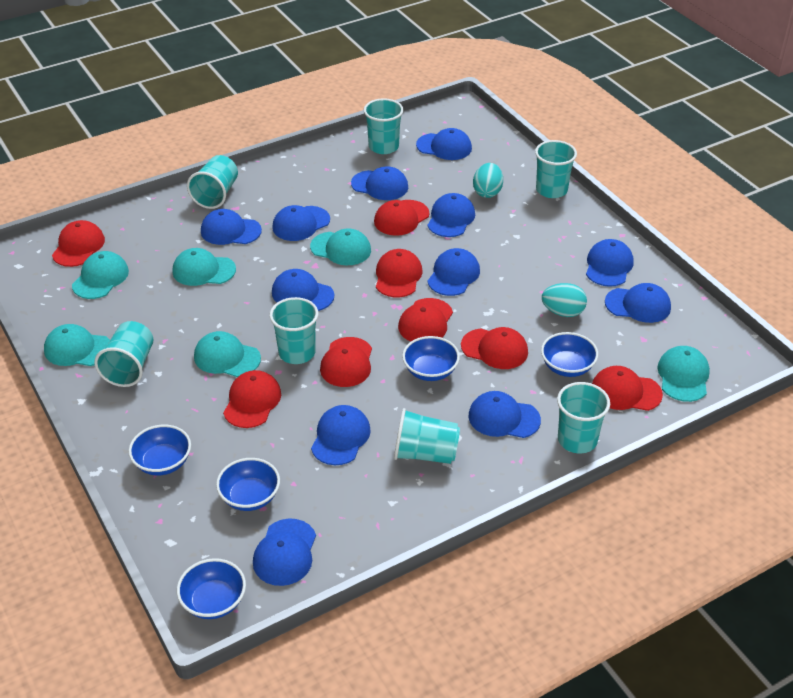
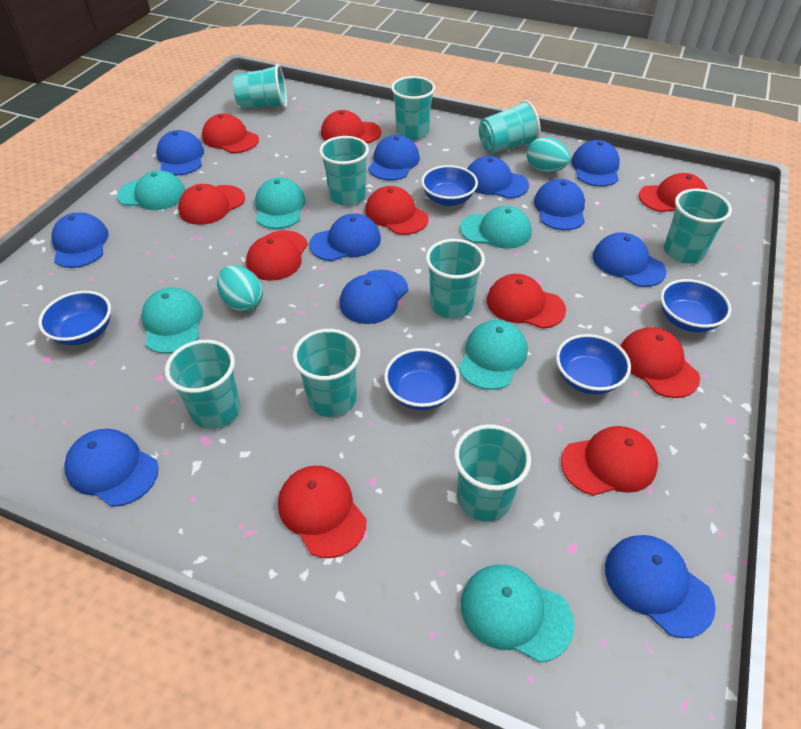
blue cap: [201,209,262,245] [253,519,316,586] [272,205,330,241] [272,269,334,311] [311,405,371,465] [351,166,408,200] [416,128,472,160] [427,193,475,237] [427,248,480,296] [468,391,541,438] [586,239,634,287] [605,283,671,323] = 12 -> [51,213,109,268] [64,429,159,507] [156,130,204,176] [309,214,381,261] [340,270,408,324] [368,135,420,181] [467,156,529,199] [534,179,585,230] [571,140,620,187] [593,232,667,287] [605,535,716,638] = 11
red cap: [52,220,105,267] [223,370,281,428] [320,337,372,387] [374,200,429,236] [376,249,423,297] [398,298,453,341] [461,327,528,369] [592,366,663,411] = 8 -> [178,184,245,225] [202,113,259,153] [246,230,308,281] [278,466,366,558] [321,110,381,143] [365,186,429,235] [487,274,566,329] [561,426,658,496] [620,327,700,398] [639,173,708,212] = 10
turquoise cup: [94,321,154,387] [187,155,238,209] [269,297,318,364] [364,98,403,154] [394,408,460,464] [535,140,577,198] [557,382,610,454] = 7 -> [165,340,241,429] [233,64,287,108] [292,329,360,417] [319,136,369,206] [391,76,435,140] [426,239,485,319] [454,424,531,522] [479,100,541,153] [664,189,732,264] = 9

